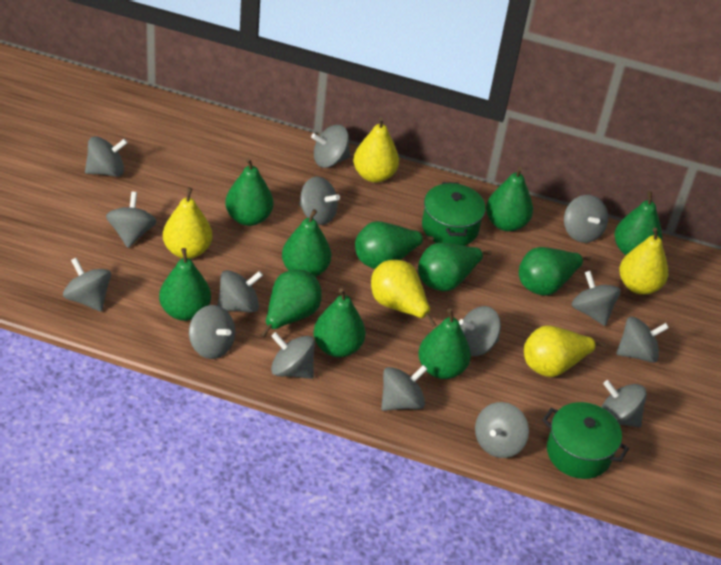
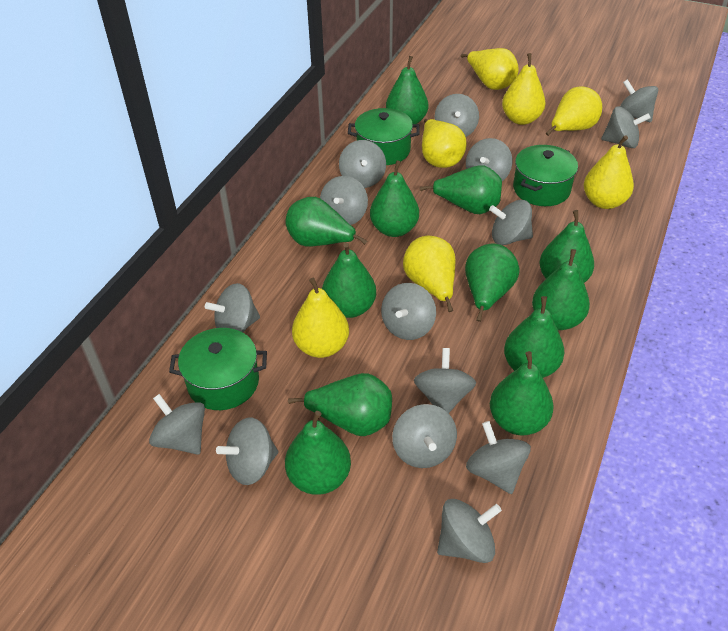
green pear: [159,248,211,321] [225,158,273,226] [261,270,322,338] [282,209,331,277] [313,288,366,357] [355,221,434,269] [418,243,492,291] [418,309,471,379] [486,167,533,231] [519,247,591,296] [615,191,662,255] = 11 -> [285,197,367,247] [285,411,351,495] [288,373,392,436] [322,242,376,318] [370,160,419,237] [386,56,428,124] [420,165,502,214] [465,244,519,322] [490,351,554,436] [504,296,564,378] [532,249,590,330] [540,210,594,283] = 12
green pot: [422,182,485,246] [542,402,629,479] = 2 -> [169,328,267,410] [348,108,420,165] [513,145,578,206] = 3
yellow pear: [163,187,212,259] [353,117,399,183] [371,260,436,327] [524,325,606,377] [619,228,668,295] = 5 -> [292,278,349,358] [403,236,455,312] [422,119,467,168] [461,48,519,90] [502,53,546,125] [546,86,602,136] [584,135,634,209] = 7

